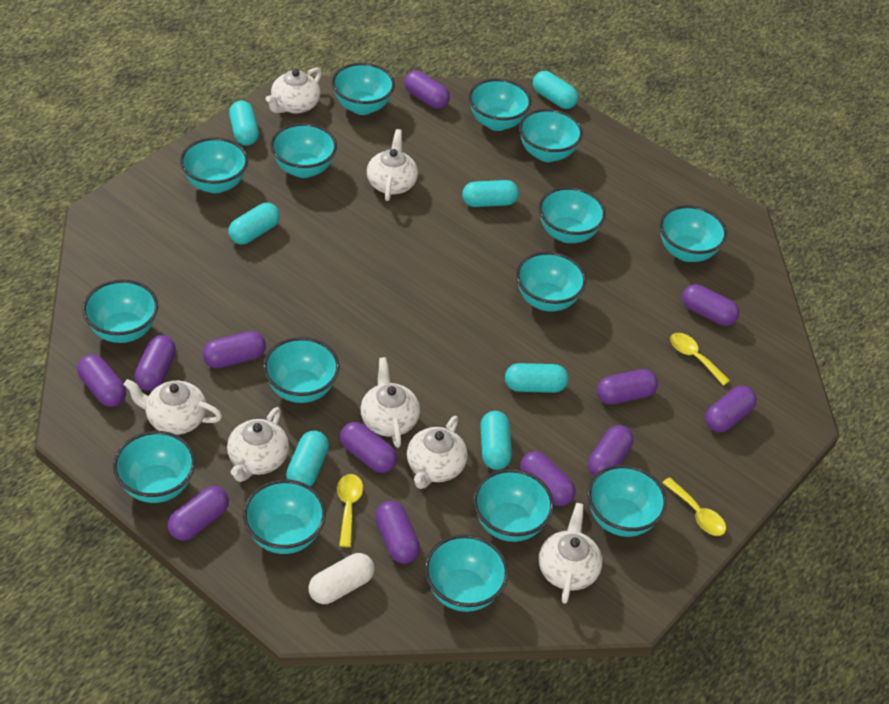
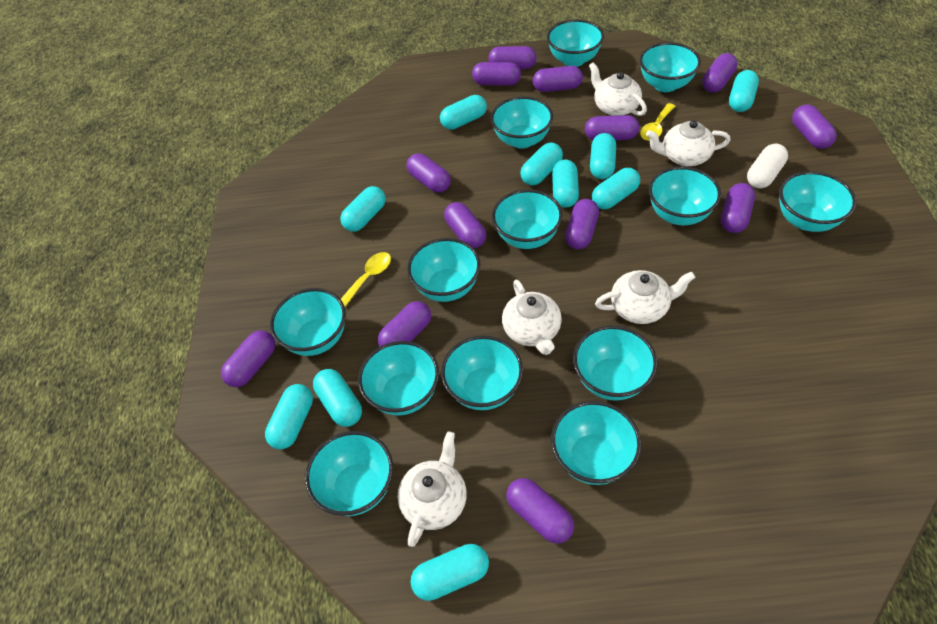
purple capsule: [77,354,126,407] [134,335,176,391] [168,486,229,541] [203,331,266,368] [340,422,397,473] [375,501,420,564] [404,71,450,109] [520,451,576,506] [588,425,634,476] [597,369,658,405] [682,284,739,326] [705,386,757,432] = 12 -> [221,330,275,387] [378,301,431,346] [407,153,451,193] [444,202,486,248] [472,62,521,86] [488,46,537,69] [506,478,574,543] [533,66,583,92] [565,199,599,249] [585,115,639,140] [702,53,738,93] [721,183,755,233] [792,104,837,149] = 13
turquoise bowl: [82,280,158,343] [113,431,196,503] [180,137,248,193] [243,480,326,554] [263,337,340,403] [271,123,337,178] [332,63,395,115] [425,534,509,612] [469,79,531,131] [473,469,554,542] [516,252,586,311] [519,109,583,162] [539,187,606,243] [587,465,667,537] [660,205,727,262] = 15 -> [270,288,346,356] [305,431,393,516] [358,341,439,415] [407,238,480,302] [441,335,523,410] [490,96,553,149] [492,189,563,249] [547,19,604,67] [551,401,641,485] [573,325,657,401] [640,42,701,92] [649,166,721,225] [779,171,856,232] = 13
turquoise capsule: [228,203,280,245] [229,101,259,146] [286,431,329,487] [462,180,519,207] [480,411,512,470] [505,363,569,393] [533,71,578,109] = 7 -> [265,384,313,449] [313,369,362,427] [340,186,386,232] [410,544,489,601] [440,95,487,130] [520,143,563,185] [552,160,579,208] [590,133,616,179] [592,168,640,209] [729,70,759,112] = 10
white teapot: [124,379,222,435] [227,407,289,482] [266,67,322,114] [360,357,420,448] [367,129,418,201] [407,416,468,489] [539,503,602,604] = 7 -> [397,431,467,547] [502,280,562,355] [589,62,647,116] [595,270,695,324] [646,120,731,166] = 5
yellow spoon: [337,474,363,547] [662,478,726,536] [670,333,730,386] = 3 -> [341,252,391,307] [640,103,676,141] = 2

